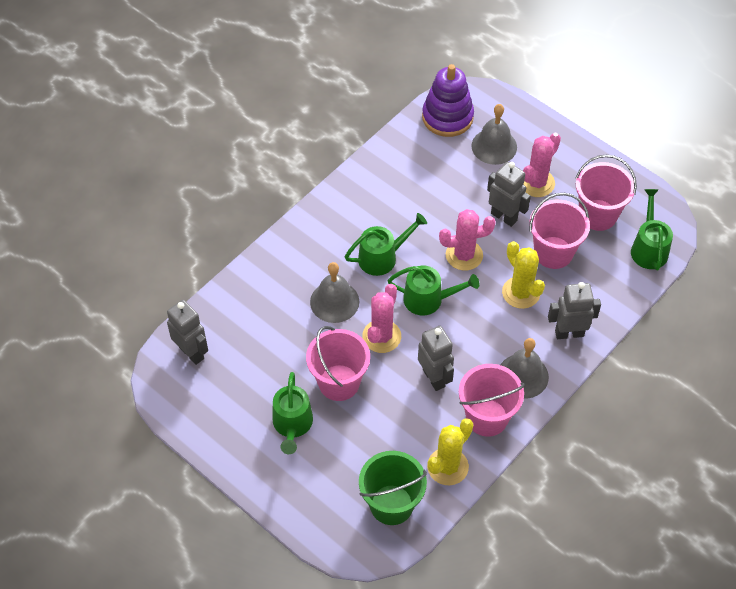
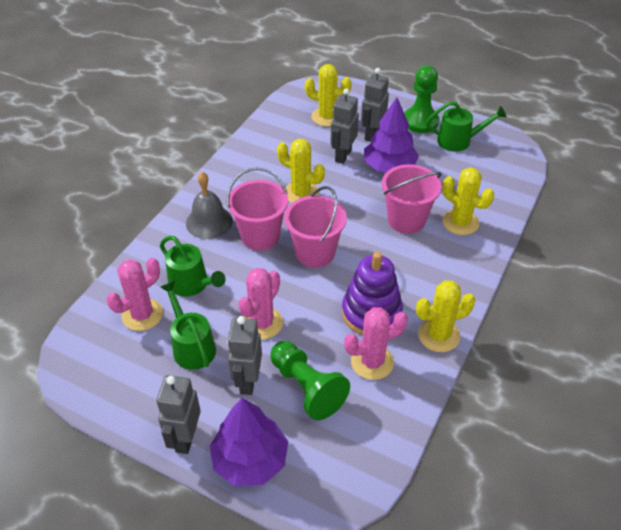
green bucket: [359,451,427,525] = 1 -> none = 0
green pawn: none = 0 -> [270,341,350,420] [404,65,439,133] = 2
green watering can: [273,372,313,454] [345,213,427,276] [388,266,479,315] [631,189,673,270] = 4 -> [160,236,226,297] [161,281,216,370] [426,101,507,152] = 3
grey bell: [310,262,359,323] [472,104,517,165] [501,338,549,399] = 3 -> [186,172,233,239] = 1
pink bucket: [306,326,370,401] [459,364,525,437] [529,193,590,269] [575,155,637,231] = 4 -> [226,167,288,251] [284,186,347,268] [382,164,442,234] = 3
purple tree: none = 0 -> [210,398,288,486] [364,97,419,172] = 2
yellow cactus: [427,418,473,485] [502,241,545,309] = 2 -> [277,139,325,203] [305,64,352,126] [416,280,476,352] [442,167,494,235] = 4

